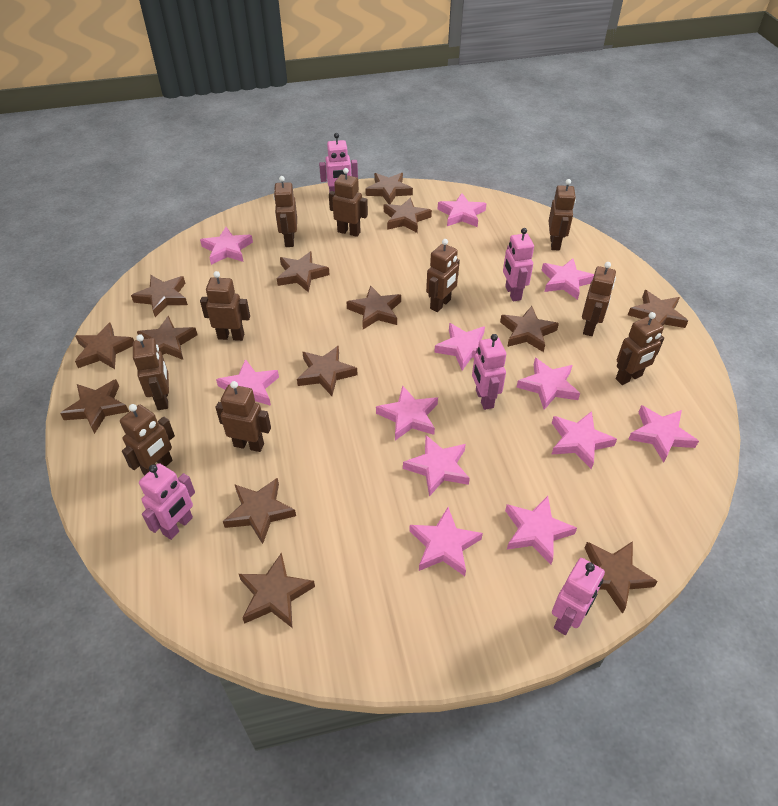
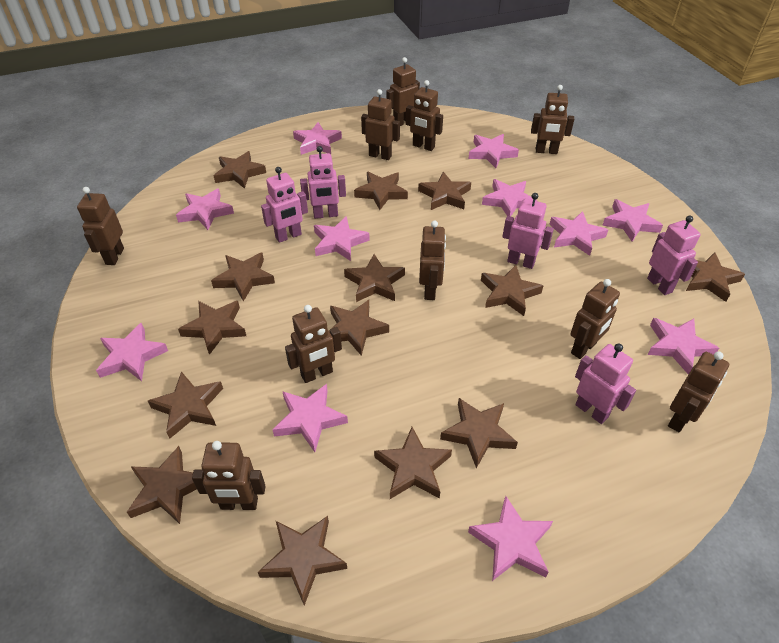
pink star: [200,227,253,265] [216,359,279,406] [376,385,438,440] [403,435,470,496] [409,507,483,576] [434,323,485,371] [438,193,487,227] [505,496,577,565] [516,358,580,410] [541,259,594,300] [551,411,617,469] [628,405,699,463] = 12 -> [96,323,168,381] [176,189,234,230] [272,384,348,452] [293,122,342,155] [314,216,370,261] [468,134,519,168] [468,496,553,581] [482,179,537,216] [549,211,608,256] [602,199,663,242] [647,318,719,375] = 11

